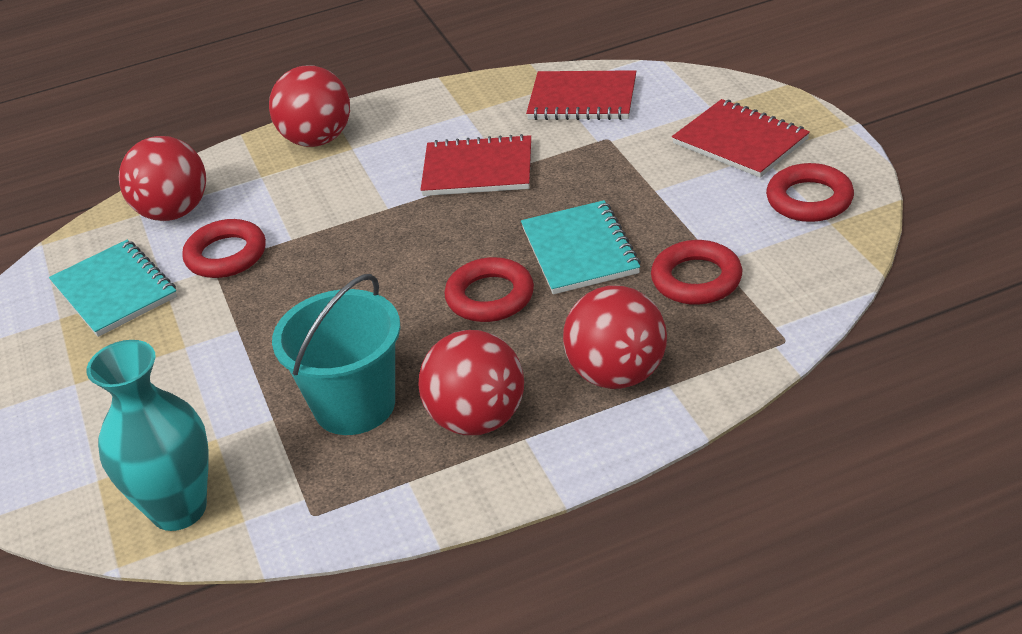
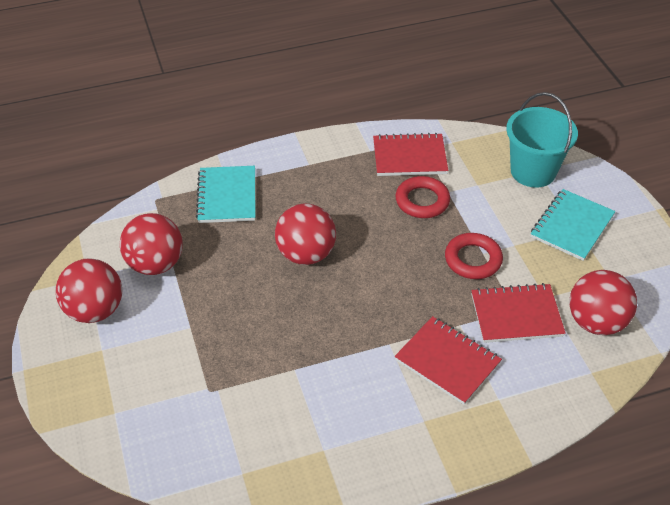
red ring: [182,219,266,278] [444,257,534,322] [651,240,742,305] [766,163,854,222] = 4 -> [395,176,450,218] [445,233,503,279] = 2
turquoise vase: [87,340,208,531] = 1 -> none = 0

